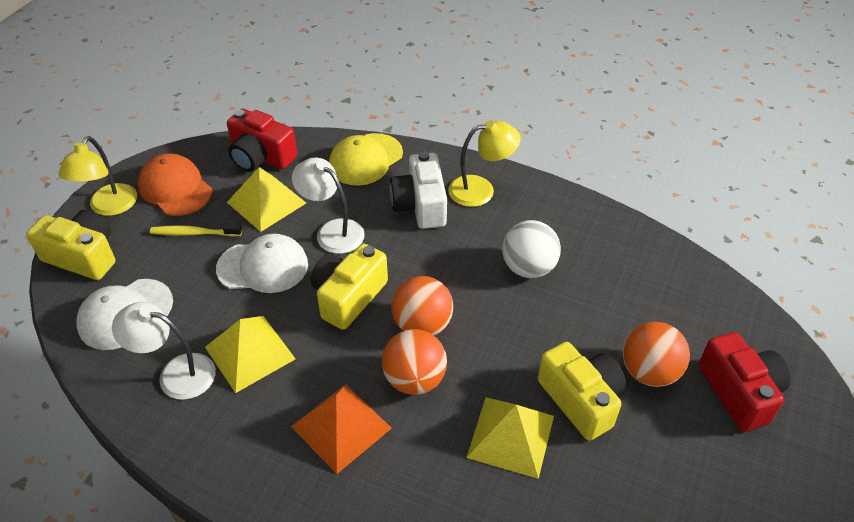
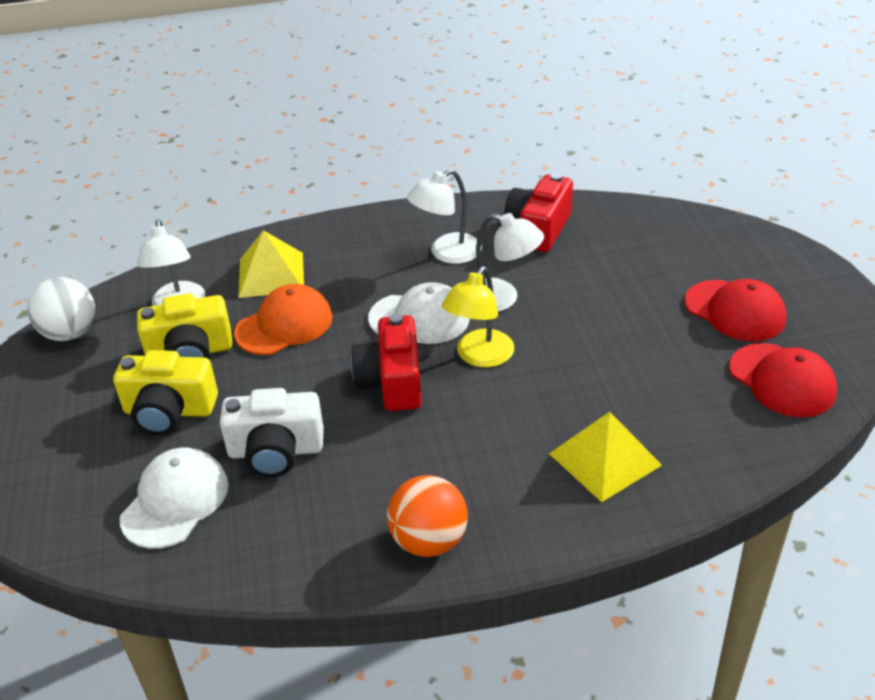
orange ball: [382,329,447,395] [392,276,453,336] [623,322,690,387] = 3 -> [387,475,468,557] = 1
orange pyramid: [291,384,392,474] = 1 -> none = 0
red cap: none = 0 -> [684,279,786,341] [729,343,837,417] = 2
white lamp: [112,302,216,400] [292,158,365,254] = 2 -> [137,219,205,306] [407,169,482,264] [476,213,544,312] = 3
yellow camera: [26,210,115,280] [311,244,388,330] [538,342,626,441] = 3 -> [113,350,218,435] [137,293,233,359] = 2
yellow cap: [329,133,403,186] = 1 -> none = 0
yellow lamp: [59,136,137,216] [448,120,521,207] = 2 -> [442,266,514,367] = 1
yellow pyramid: [205,316,296,393] [227,167,306,232] [466,397,554,479] = 3 -> [238,230,304,298] [549,412,662,502] = 2
yellow toothbrush: [150,224,242,237] = 1 -> none = 0

